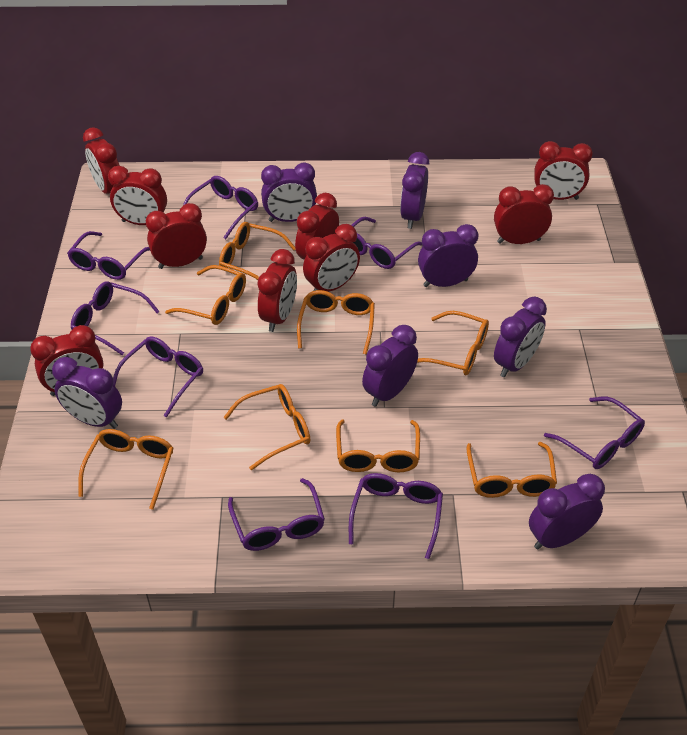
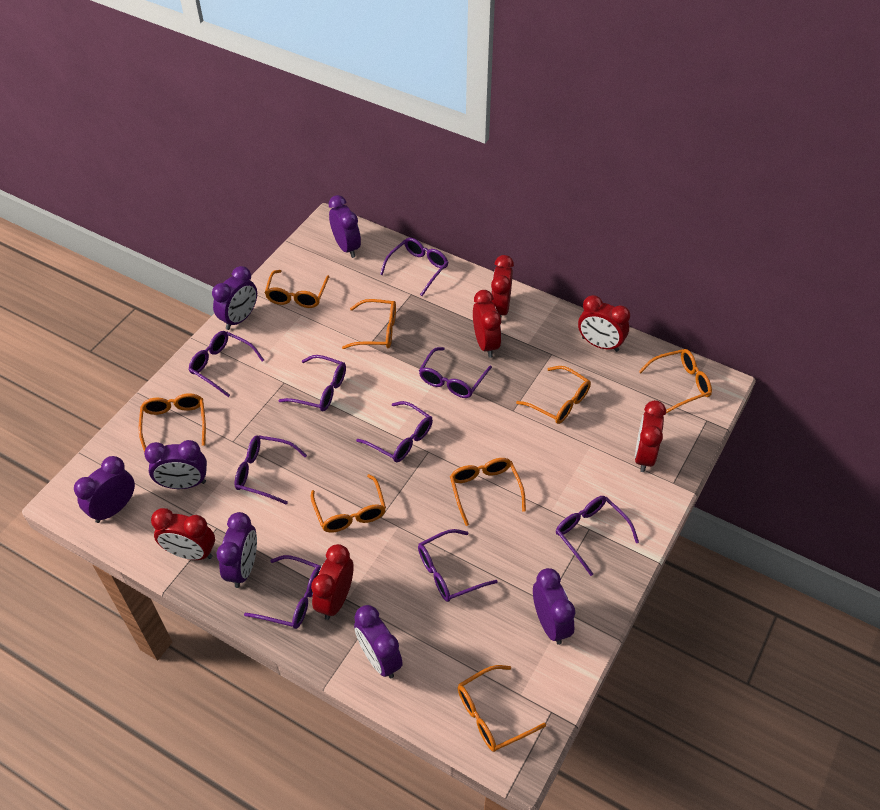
purple glasses: [67,231,150,280] [71,281,160,355] [113,336,203,417] [183,176,258,239] [228,478,325,551] [349,473,443,559] [352,217,422,269] [544,397,645,469] = 8 -> [189,331,264,397] [235,435,307,505] [244,555,321,629] [278,355,346,411] [356,401,433,462] [380,238,449,296] [418,529,498,602] [419,347,492,398] [556,496,639,576] = 9
red clock: [30,325,103,396] [83,127,120,194] [108,166,167,225] [146,203,207,269] [257,249,297,332] [295,193,339,260] [303,224,360,292] [494,184,554,244] [534,141,593,200] = 9 -> [151,508,215,560] [311,544,354,620] [473,290,501,358] [491,255,514,317] [578,295,630,352] [635,400,666,472] = 6

